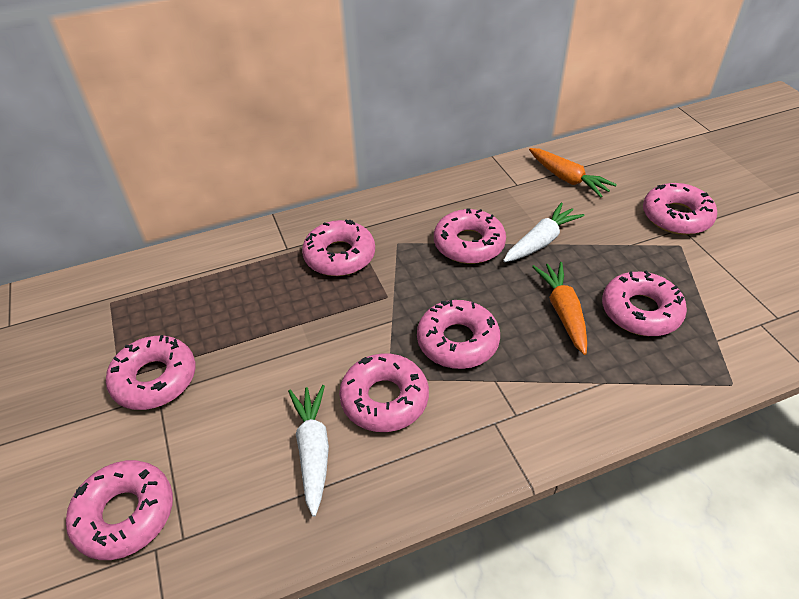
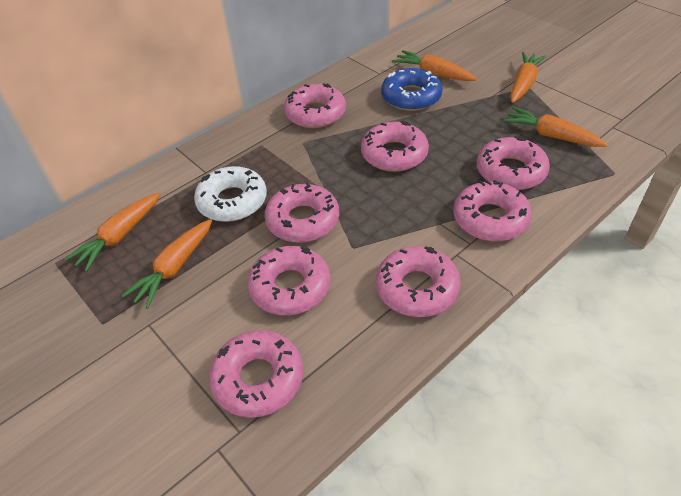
blue donut: none = 0 -> [381,68,442,111] = 1
orange carrot: [529,148,617,197] [532,262,587,355] = 2 -> [65,193,160,272] [122,219,212,308] [392,50,477,81] [503,107,608,147] [510,52,546,103] = 5
white carrot: [288,385,329,517] [503,203,584,262] = 2 -> none = 0
white donut: none = 0 -> [194,166,267,222] = 1

